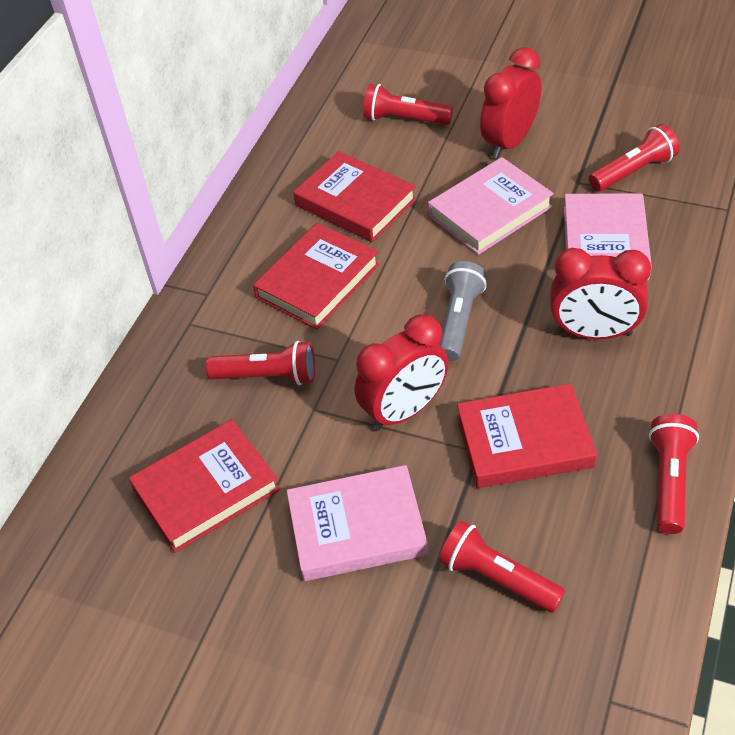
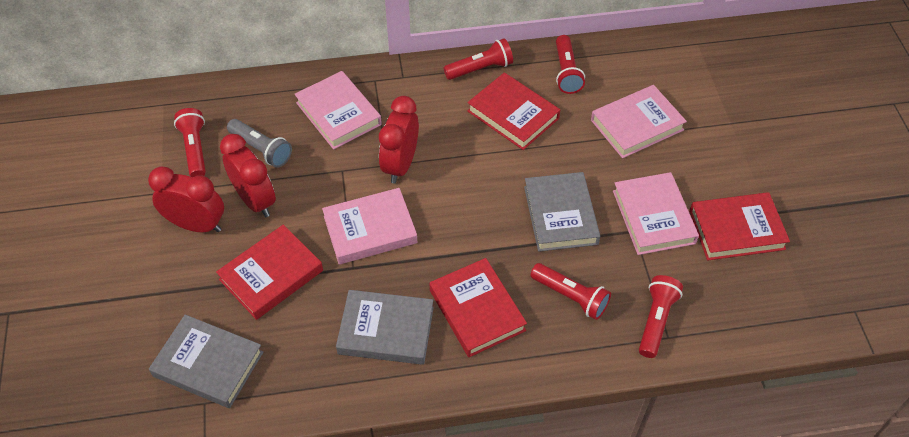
grey book: none = 0 -> [149,314,263,408] [336,290,434,365] [524,172,600,252] = 3
pink book: [287,465,428,581] [428,157,554,255] [564,193,652,280] = 3 -> [294,71,382,150] [322,188,418,264] [591,85,687,158] [613,172,699,255] = 4

